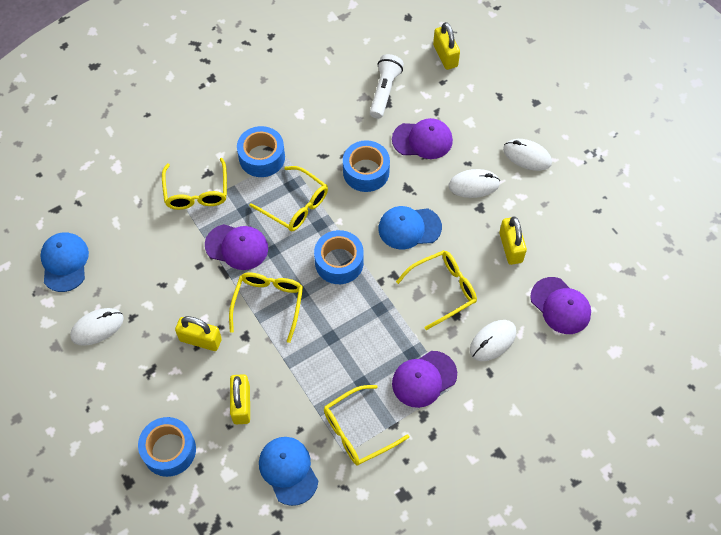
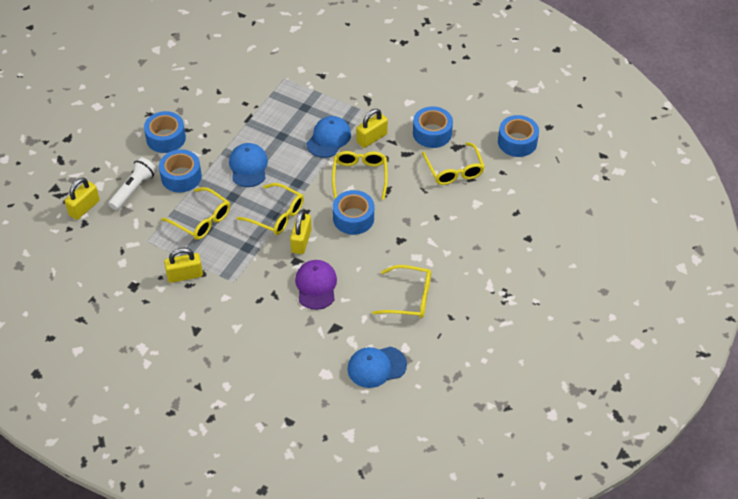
blue tape: [138,417,196,477] [237,126,285,177] [314,230,364,284] [343,140,390,192] = 4 -> [144,111,186,153] [159,149,202,193] [333,190,374,235] [413,106,453,148] [498,115,539,157] = 5
purple cap: [205,224,268,270] [392,118,453,159] [392,351,457,408] [530,277,591,334] = 4 -> [295,260,337,310] = 1
white mouse: [70,308,124,346] [448,169,500,198] [470,320,516,361] [503,139,552,171] = 4 -> none = 0

